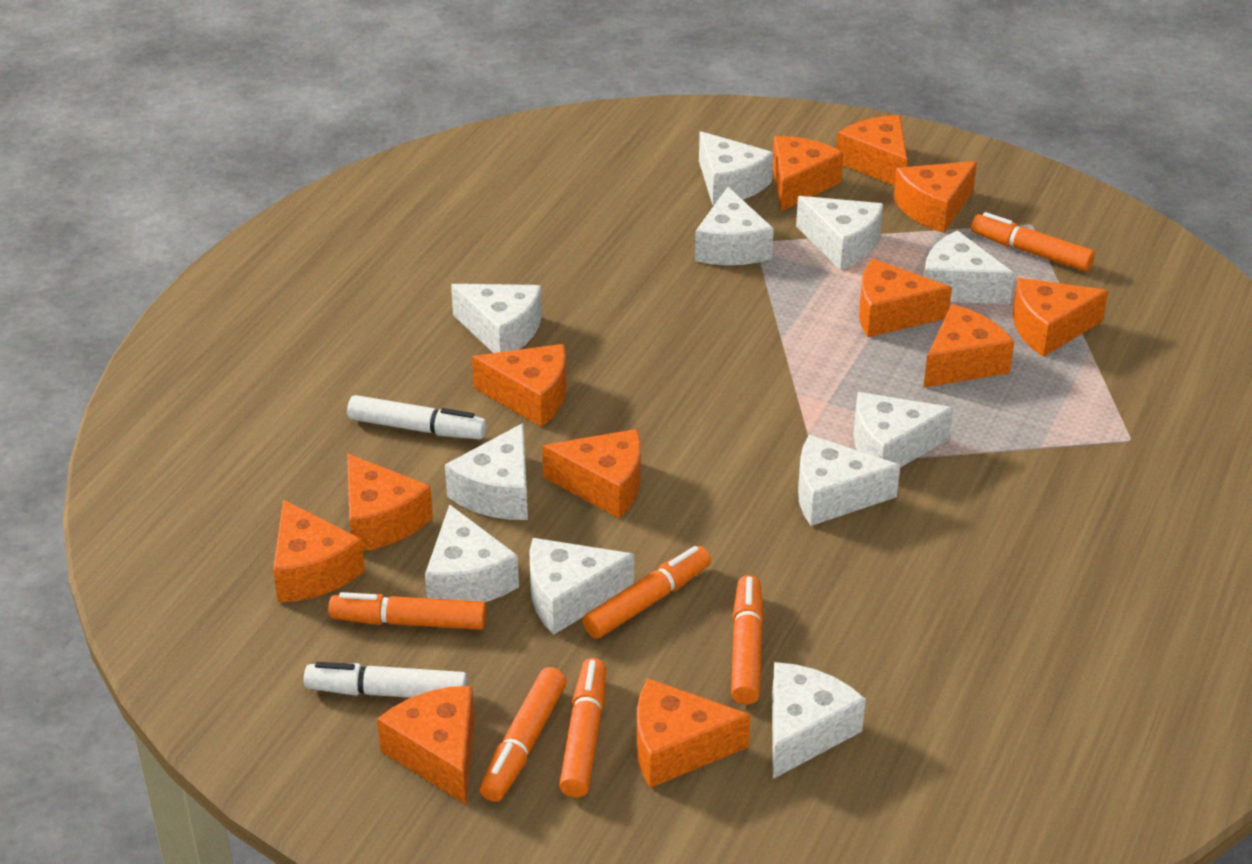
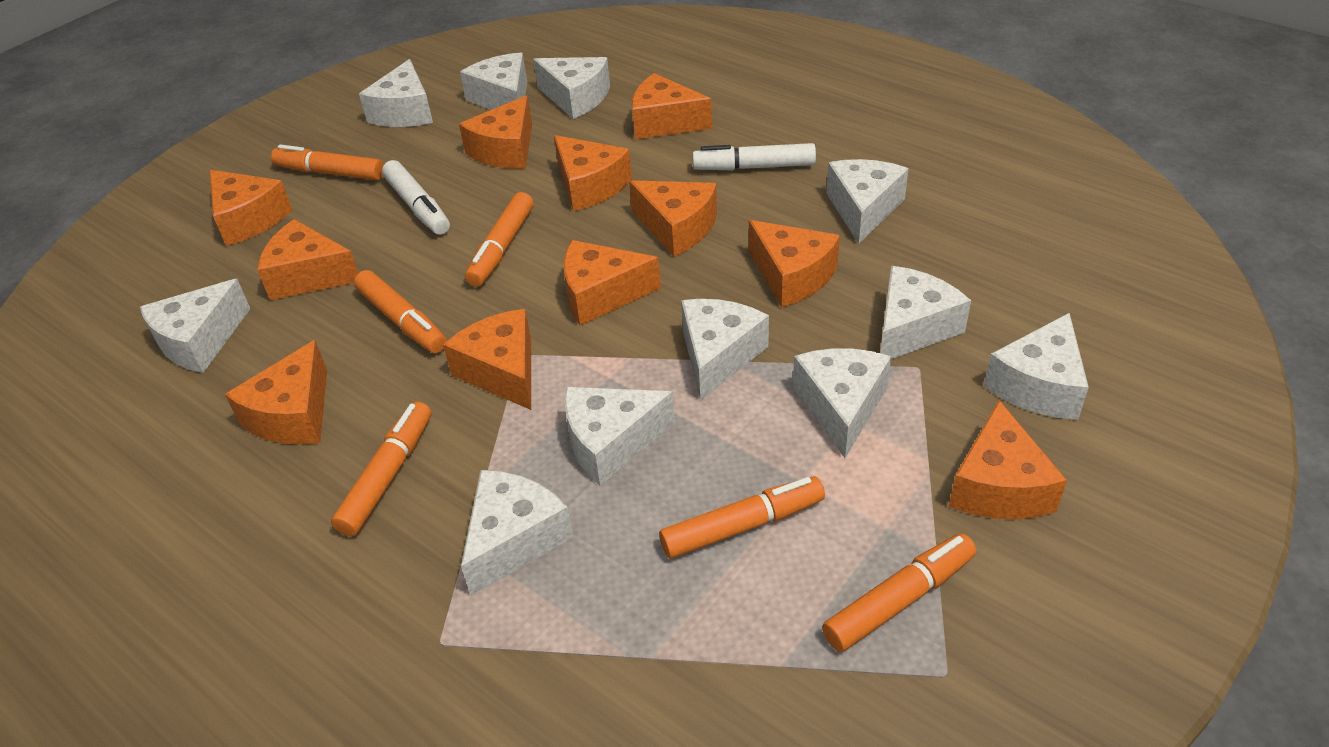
orange cheese: [273,499,365,603] [347,453,433,551] [377,686,474,805] [472,344,566,427] [542,429,641,519] [637,678,751,788] [773,136,844,211] [836,115,907,186] [859,259,952,337] [894,161,977,233] [923,304,1014,388] [1013,278,1108,357] = 12 -> [209,170,292,246] [225,340,327,445] [257,219,358,300] [443,309,531,410] [459,96,532,169] [554,135,632,211] [563,240,661,326] [629,180,717,257] [632,73,712,140] [749,220,840,307] [949,400,1067,519] = 11

